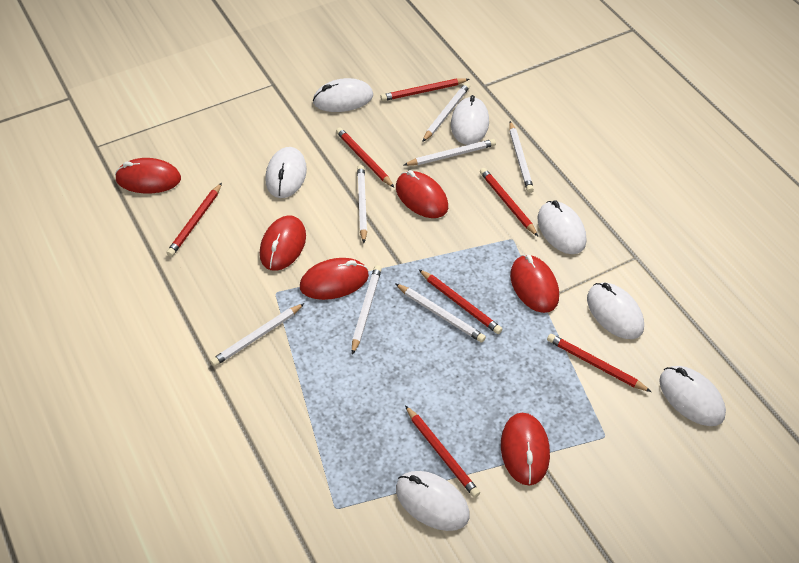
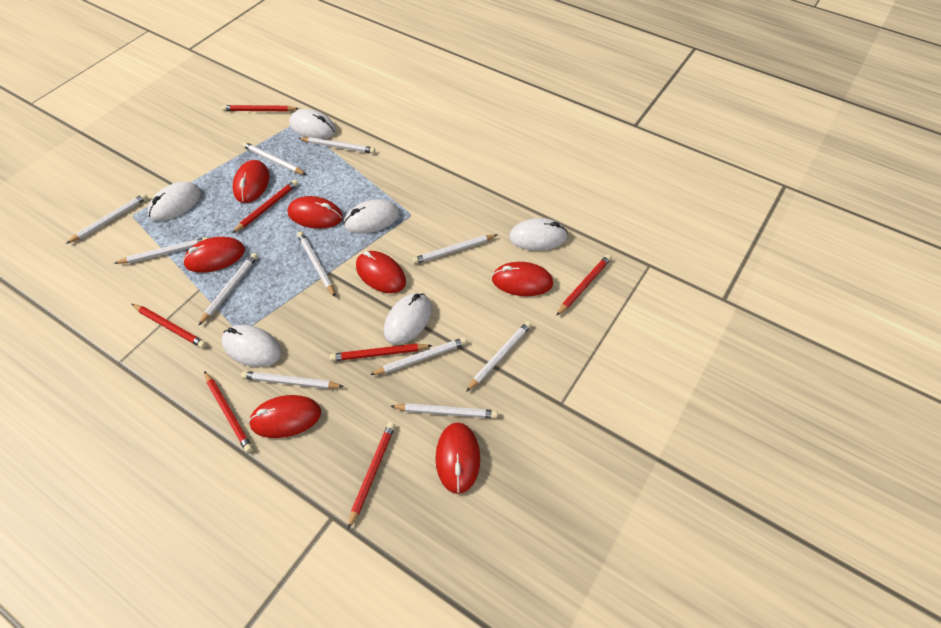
red mouse: [115,158,181,194] [260,215,306,271] [300,258,369,300] [396,170,448,218] [501,413,550,486] [510,255,559,313] = 6 -> [183,237,245,273] [233,160,269,203] [248,395,321,438] [288,196,343,229] [356,251,406,293] [435,422,480,494] [492,262,553,296] = 7
white mouse: [265,147,307,198] [313,78,373,112] [396,471,470,531] [451,95,489,145] [537,200,586,254] [587,282,644,339] [659,366,726,426] = 7 -> [148,182,201,221] [222,325,281,367] [289,109,336,139] [343,199,400,234] [384,293,432,345] [509,218,568,251] = 6
white pencil: [210,303,305,367] [352,265,382,355] [357,165,367,243] [395,283,486,343] [404,139,496,166] [422,83,470,142] [509,121,534,193] = 7 -> [66,193,148,244] [114,237,208,264] [198,253,258,326] [241,371,344,389] [242,142,306,175] [297,232,335,297] [299,137,375,154] [370,337,467,375] [390,403,498,418] [412,234,498,264] [466,321,532,392] = 11

